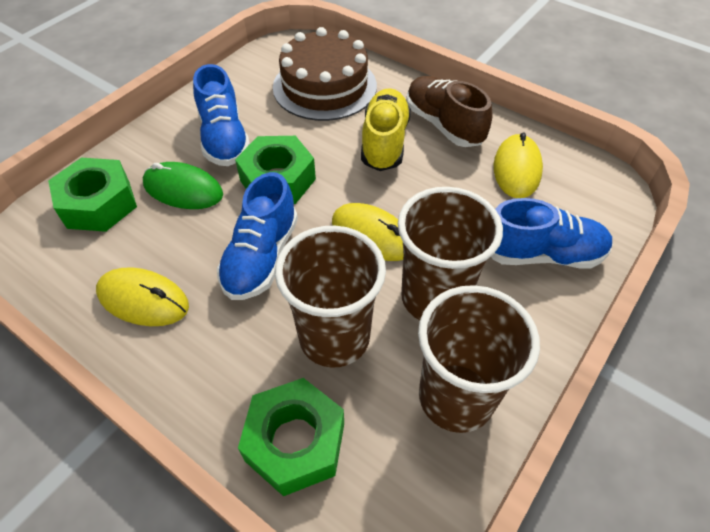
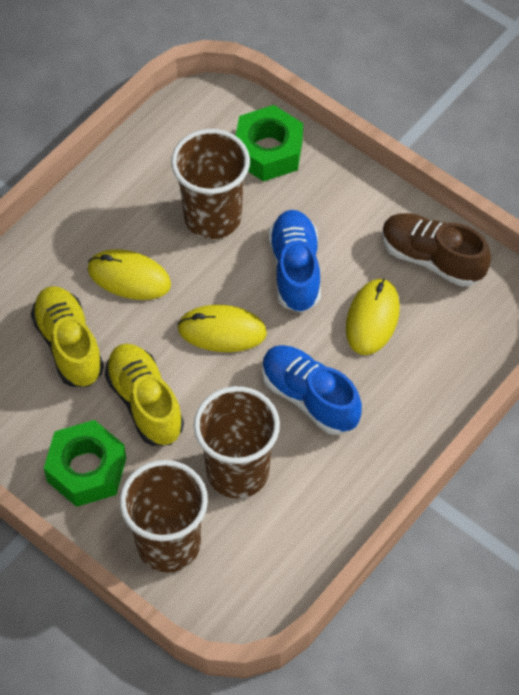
blue shoe: [193,64,250,166] [217,172,298,300] [491,198,613,269] = 3 -> [262,345,362,435] [268,210,321,313] = 2
brown cake: [273,27,377,121] = 1 -> none = 0
green mouse: [143,162,223,209] = 1 -> none = 0
green nut: [48,158,137,232] [235,136,316,204] [238,378,344,496] = 3 -> [44,420,126,507] [236,105,303,182] = 2
yellow shoe: [361,88,411,171] = 1 -> [31,286,104,387] [105,343,184,446] = 2

